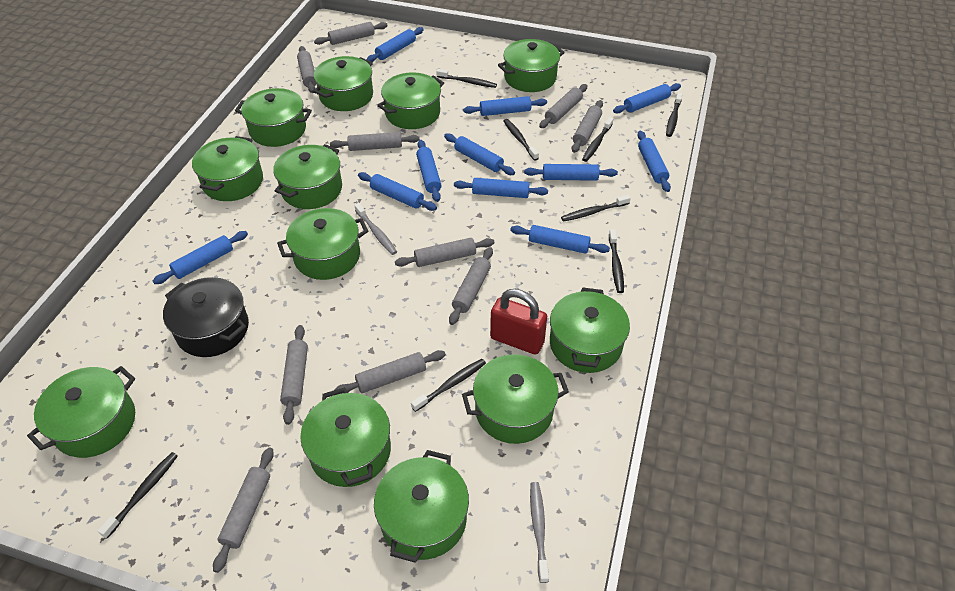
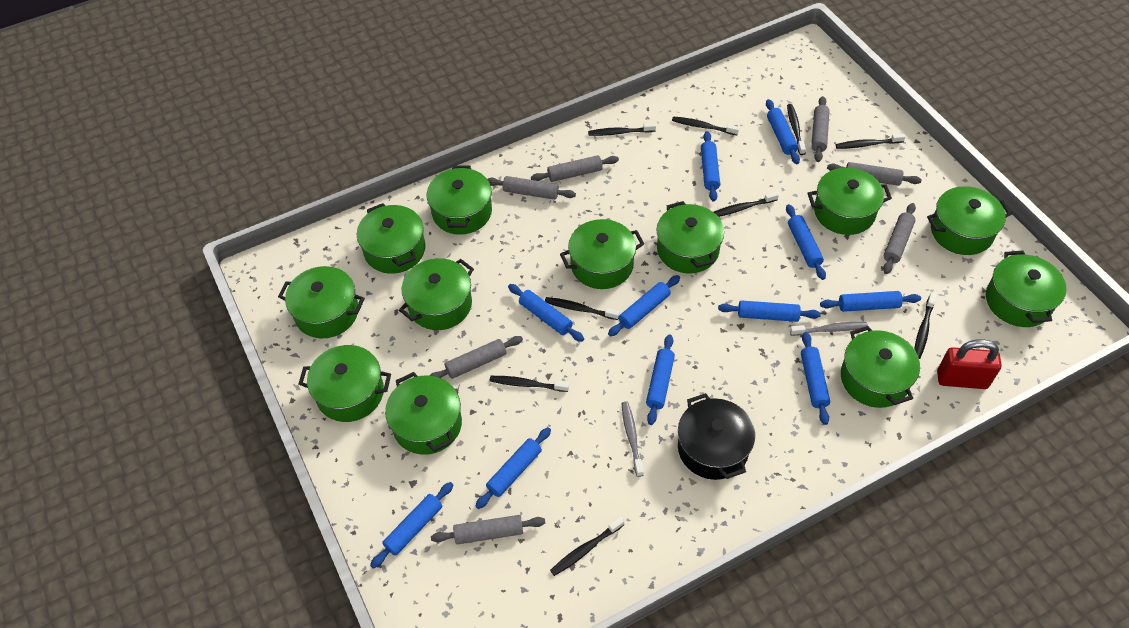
black toothbrush: [98,452,178,539] [411,359,486,412] [436,69,497,88] [503,119,539,161] [561,195,631,222] [582,117,613,162] [609,229,624,293] [666,92,683,137] = 8 -> [490,376,569,392] [545,297,619,320] [550,517,624,576] [588,123,656,136] [672,116,739,135] [714,192,779,217] [787,104,806,155] [836,133,905,149] [914,292,937,359] = 9
grey rolling pin: [213,447,274,573] [280,325,308,425] [297,46,317,93] [314,22,388,45] [330,132,420,151] [335,350,446,394] [395,238,495,267] [449,247,493,325] [539,84,587,128] [572,100,603,153] = 10 -> [429,336,523,379] [431,515,545,545] [487,176,576,200] [531,155,619,182] [811,96,830,162] [827,162,922,186] [883,203,916,274] = 7

